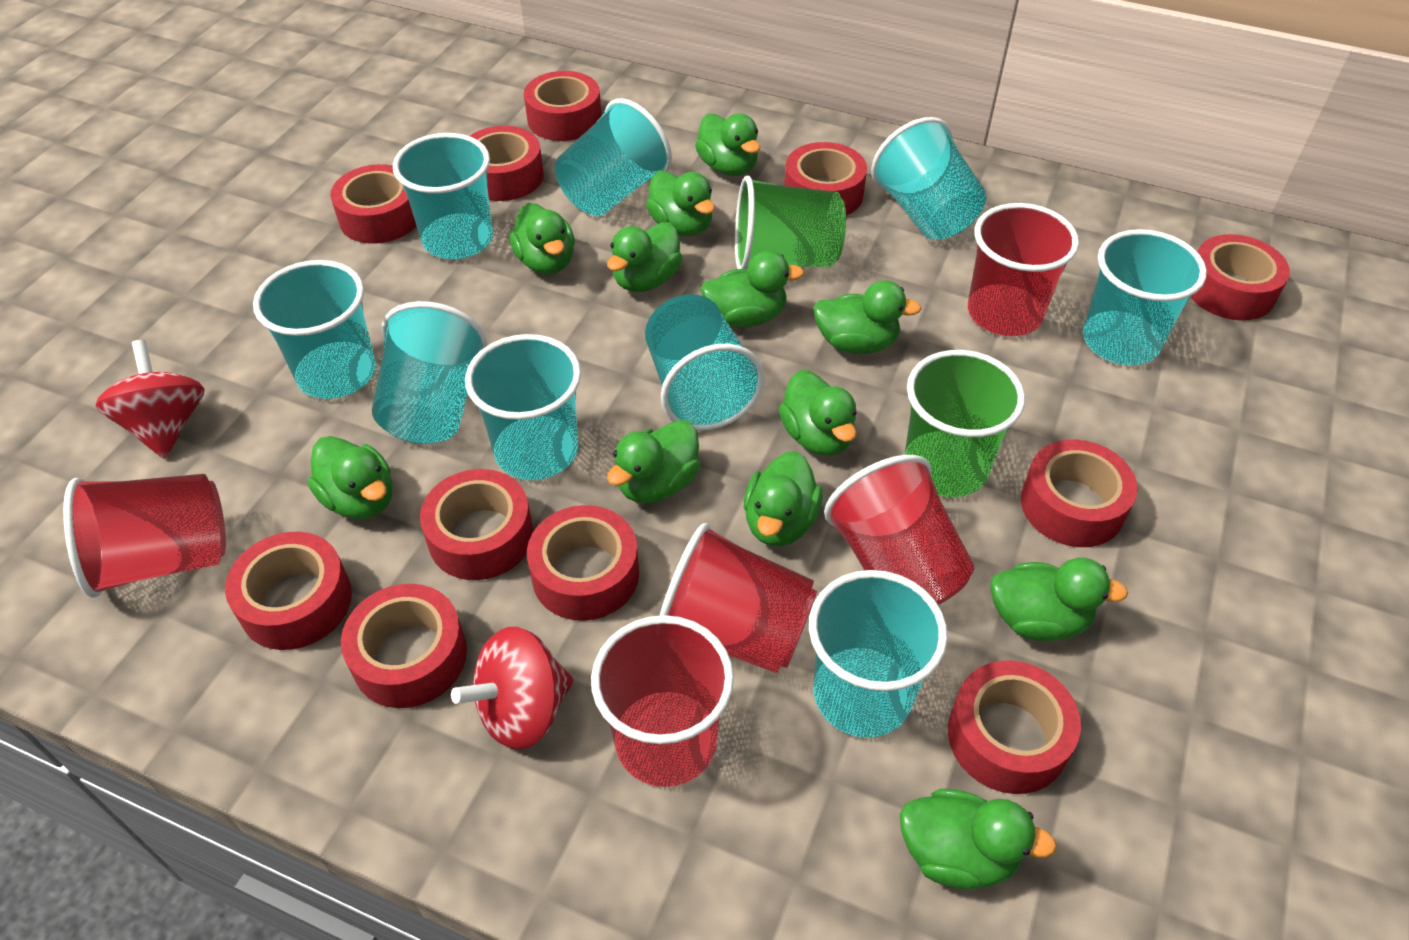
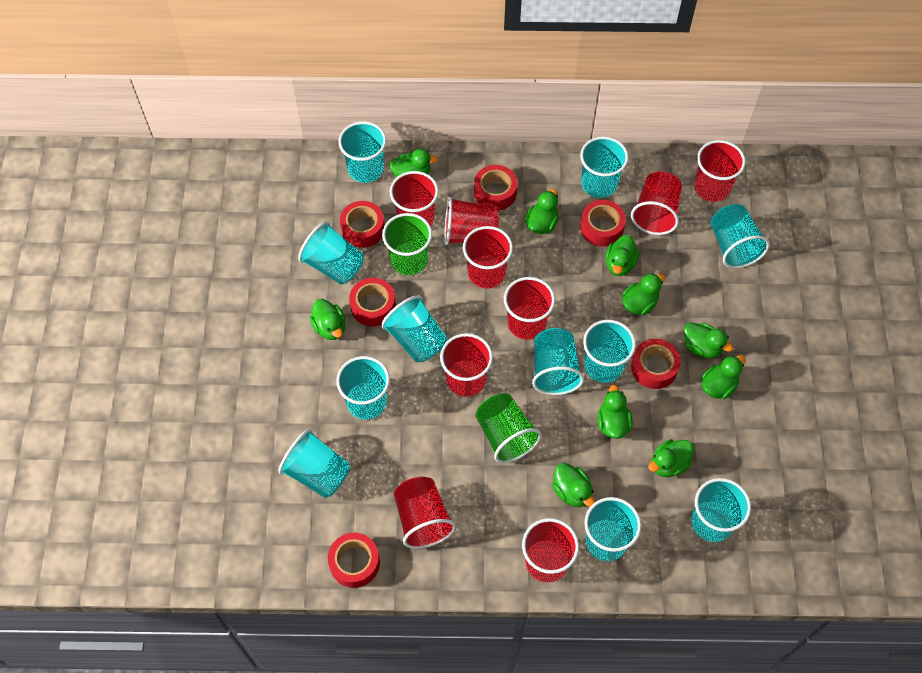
green duck: [308,436,393,519] [509,203,575,275] [607,222,683,292] [607,420,700,503] [646,171,715,236] [695,113,760,176] [701,251,804,327] [744,451,823,547] [779,370,857,456] [813,280,922,354] [900,789,1057,890] [990,558,1128,641] = 12 -> [309,299,345,340] [389,149,438,177] [525,189,559,234] [552,463,595,507] [597,385,633,439] [605,235,639,276] [622,273,665,315] [648,439,694,477] [684,323,733,358] [701,355,746,399] = 10
red cup: [63,474,226,598] [591,615,734,787] [659,523,817,674] [824,455,975,605] [968,203,1079,336] = 5 -> [390,171,439,226] [394,477,456,549] [440,333,493,397] [444,197,499,245] [463,226,513,288] [504,277,555,340] [522,518,579,582] [631,171,682,235] [694,140,746,202] = 9
red spinning top: [96,340,204,459] [451,627,574,750] = 2 -> none = 0
red tape: [225,532,352,650] [330,164,416,244] [341,584,467,708] [420,469,533,580] [470,126,544,201] [524,71,602,141] [527,505,639,621] [784,142,867,216] [948,660,1081,794] [1021,439,1138,547] [1191,234,1290,320] = 11 -> [328,533,380,588] [340,201,385,248] [349,278,396,326] [474,165,518,210] [580,200,626,247] [631,339,681,389] = 6
turquoise cup: [253,260,376,399] [372,301,487,444] [393,133,493,259] [465,334,581,480] [555,98,672,216] [645,294,764,431] [809,570,948,738] [871,117,986,240] [1083,229,1207,365] = 9 -> [278,429,350,498] [298,222,363,285] [336,356,390,419] [338,121,386,183] [381,295,447,362] [532,328,584,395] [580,136,629,198] [583,320,636,383] [584,497,641,561] [691,478,751,542] [710,204,770,268] = 11

